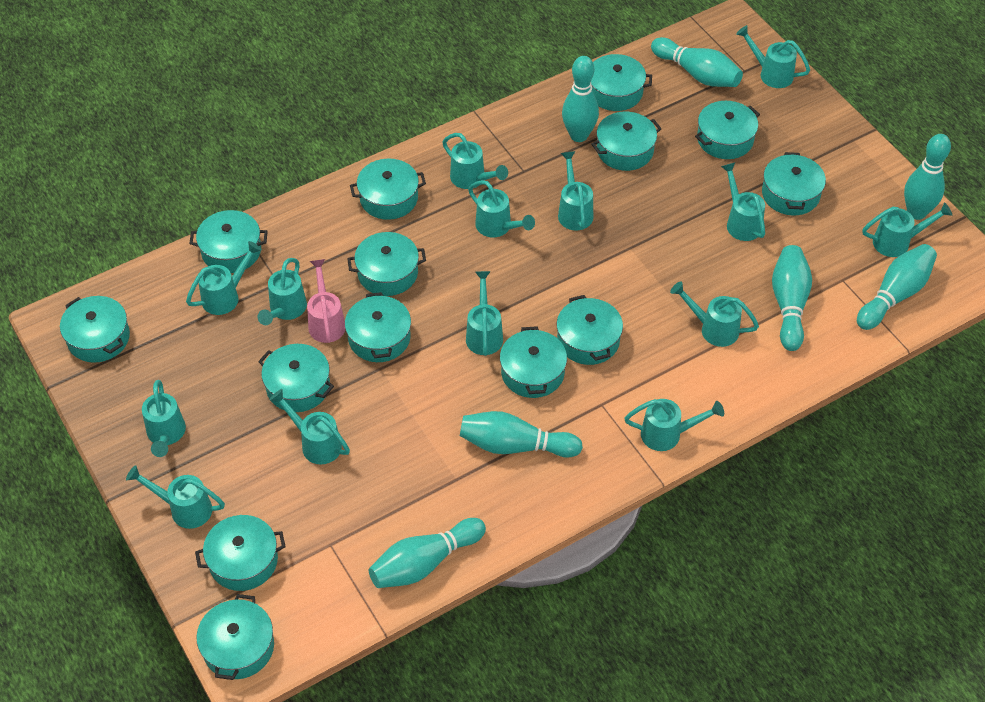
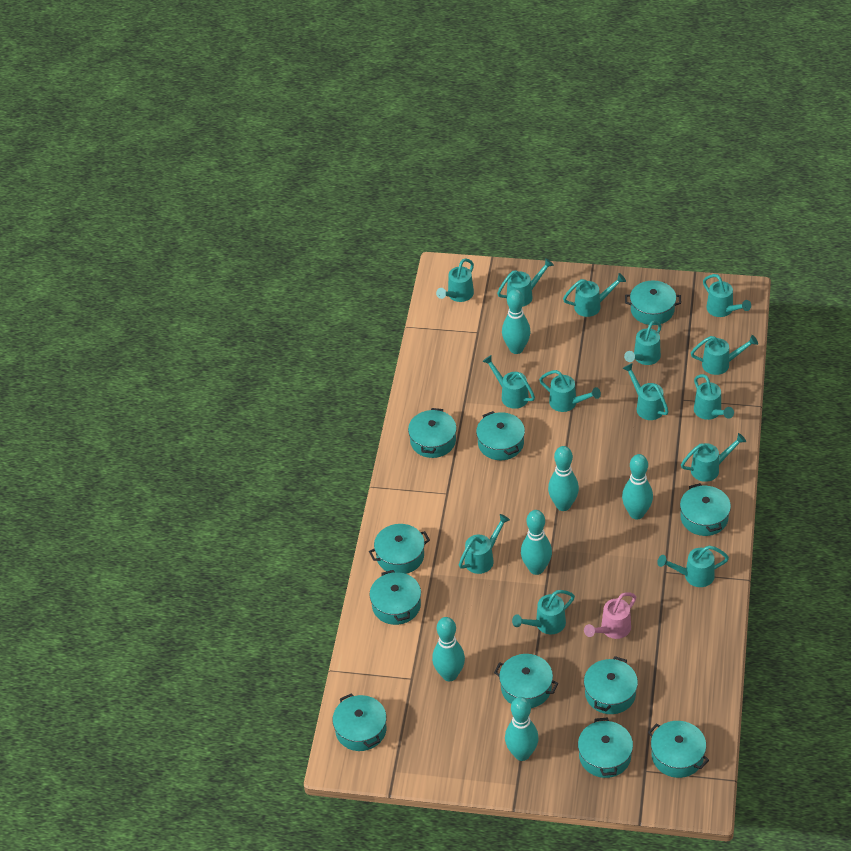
turquoise bowling pin: [369,518,486,588] [460,411,583,458] [562,56,599,142] [651,37,743,87] [772,245,812,351] [857,244,937,330] [904,134,951,220] = 7 -> [432,617,465,681] [502,289,531,354] [505,697,539,761] [521,510,552,575] [548,446,579,511] [622,454,653,519] = 6
turquoise pot: [60,296,130,363] [189,210,268,273] [195,515,286,591] [196,594,274,680] [258,344,334,412] [345,292,411,362] [347,232,426,296] [350,159,426,220] [500,326,567,398] [557,295,623,365] [591,54,652,111] [591,112,662,171] [695,101,760,159] [762,152,826,215] = 14 -> [332,694,387,751] [369,524,430,574] [370,570,421,625] [408,408,457,458] [476,411,525,460] [494,654,559,708] [578,718,633,778] [584,656,638,714] [625,280,681,325] [648,721,709,778] [680,483,731,536] = 11

